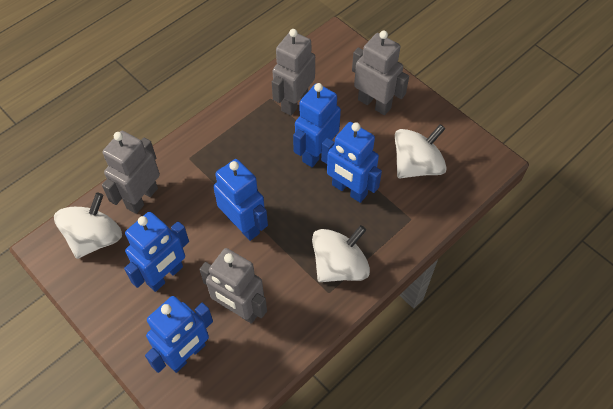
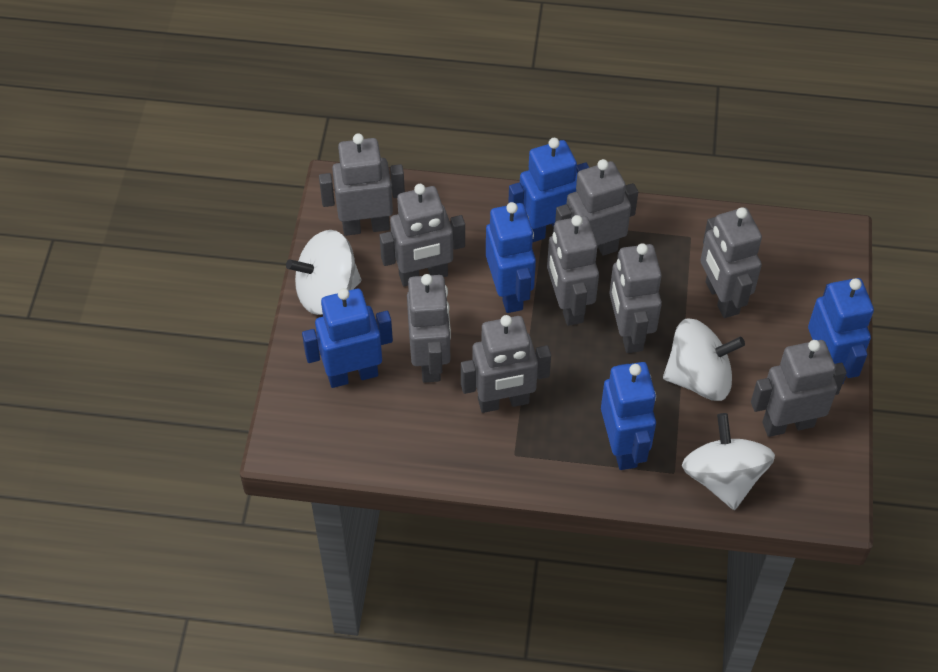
grey robot: [102,131,160,214] [199,248,267,324] [272,29,315,116] [352,31,409,115] = 4 -> [319,133,405,236] [380,184,465,287] [407,274,451,383] [461,315,551,413] [547,215,599,326] [555,159,638,255] [609,243,662,353] [700,207,762,318] [751,340,847,437] = 9

